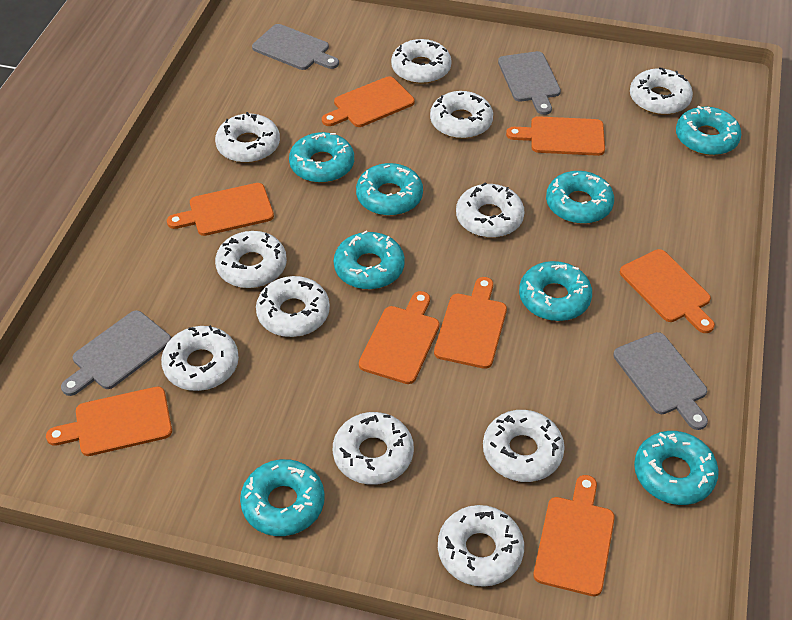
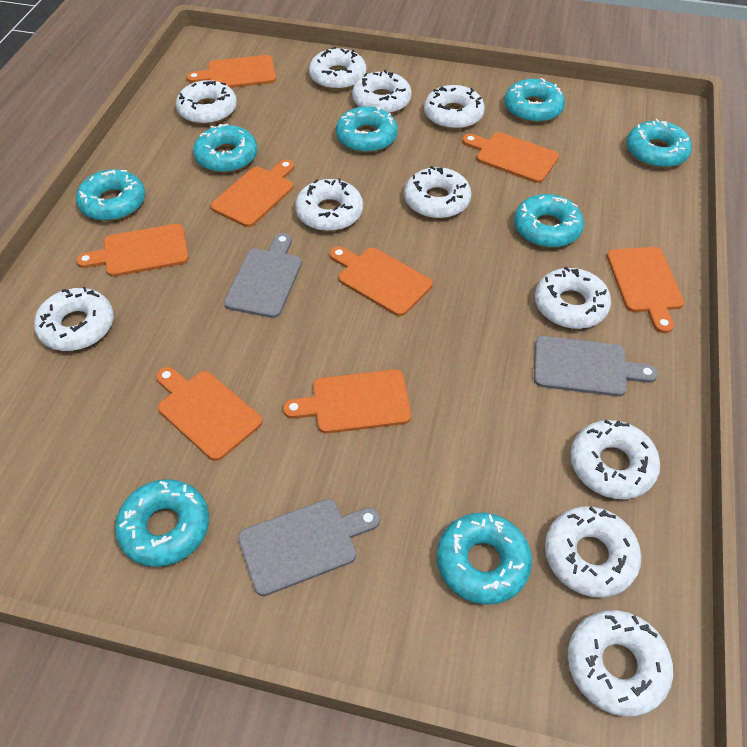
grey cutting board: [61,310,171,396] [252,24,339,70] [498,51,561,115] [613,332,708,430] = 4 -> [224,233,302,318] [238,499,380,596] [534,336,658,396] = 3

